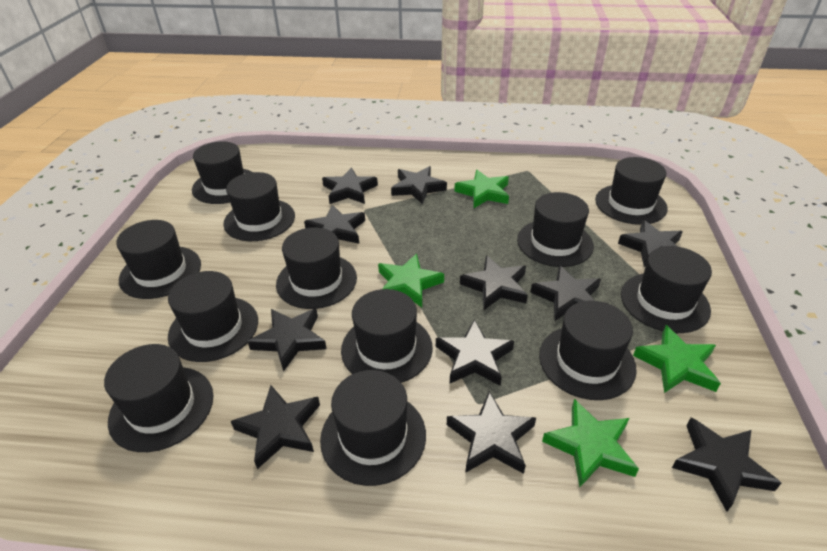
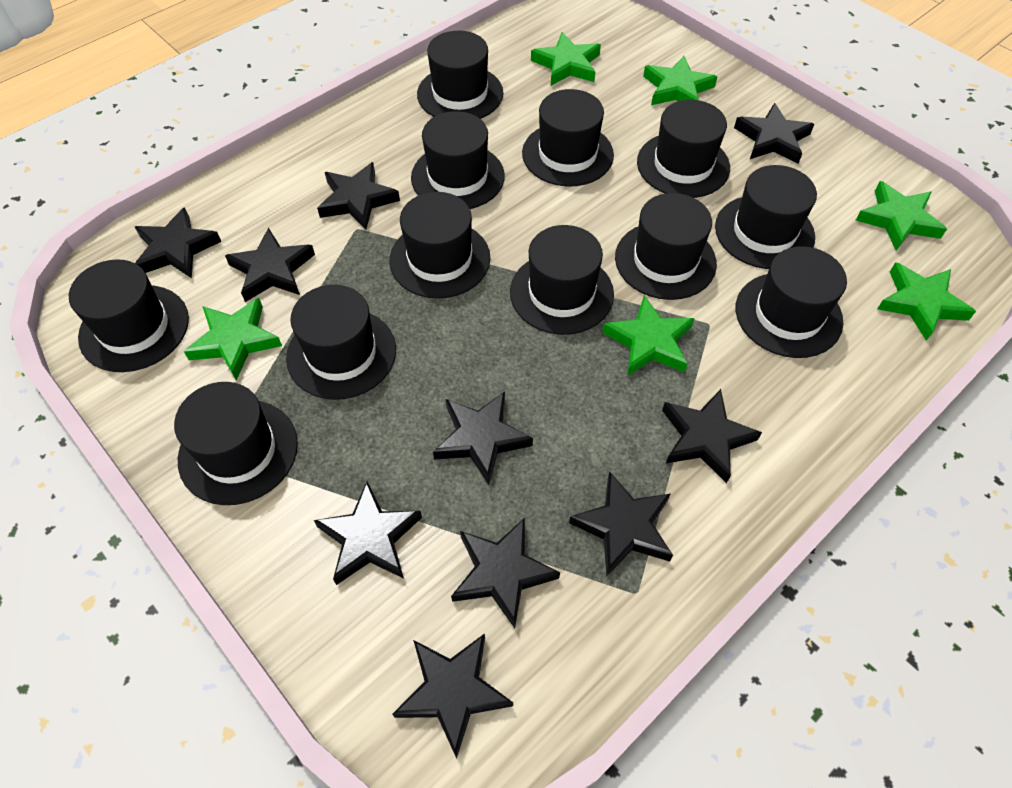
black star: [231,385,320,469] [247,308,327,372] [304,205,365,244] [322,167,378,204] [391,166,447,204] [436,319,514,386] [447,391,536,474] [460,255,528,310] [530,265,601,321] [618,220,683,267] [672,417,781,512] = 11 -> [135,207,221,278] [225,227,315,302] [314,481,422,585] [317,162,400,230] [392,633,513,759] [433,391,533,485] [451,518,560,629] [569,471,673,577] [662,389,762,483] [734,103,814,164] = 10
green star: [378,254,444,307] [454,170,509,208] [542,399,639,487] [633,325,721,393] = 4 -> [184,298,282,380] [531,32,601,86] [602,296,695,376] [643,56,717,105] [855,181,947,251] [877,262,976,341] = 6

